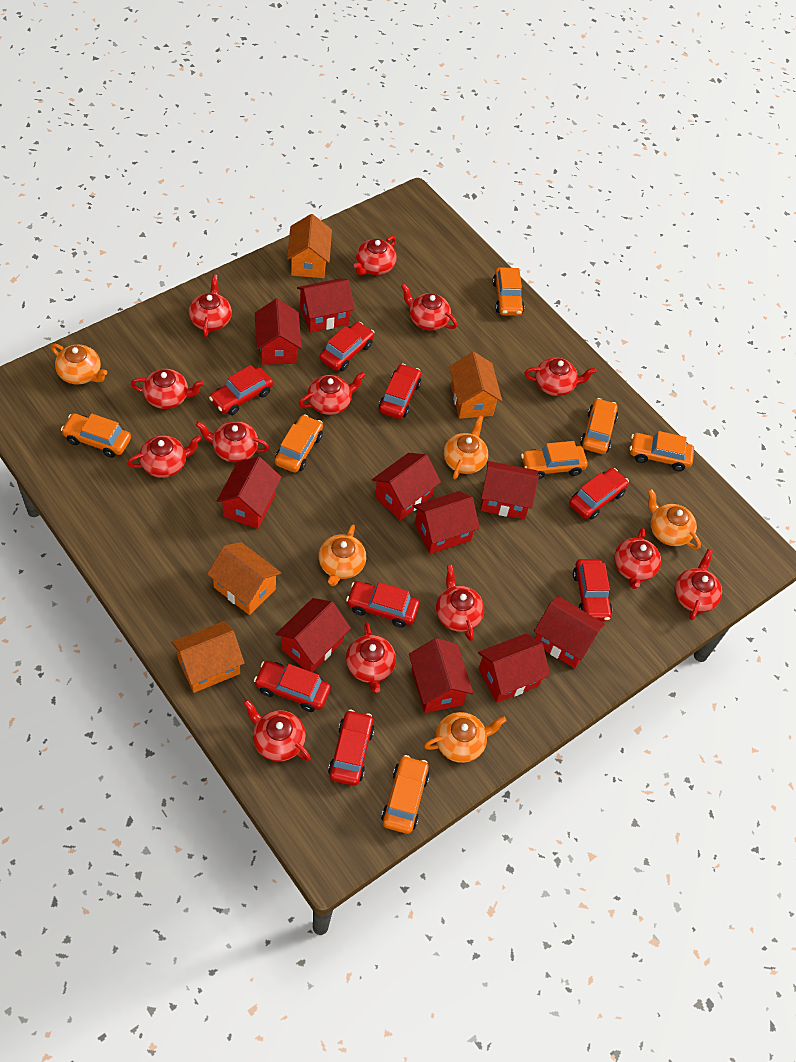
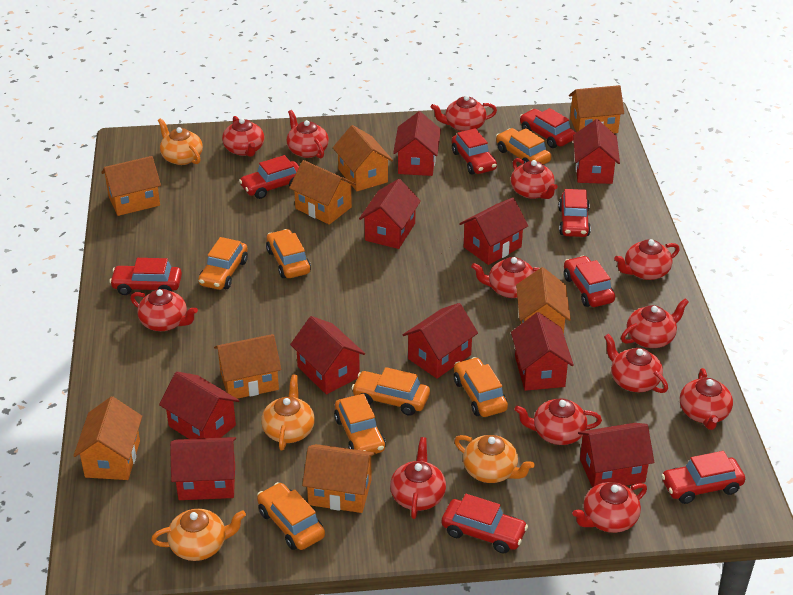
orange house: [171,621,245,693] [207,542,281,615] [287,214,332,278] [449,352,502,419] = 4 -> [73,396,142,480] [101,156,161,216] [214,334,281,399] [289,160,356,225] [302,444,375,513] [333,125,393,191] [516,267,571,334] [569,85,624,133] = 8
orange teapot: [51,344,107,385] [319,525,366,586] [424,712,506,763] [444,415,488,480] [648,489,701,549] = 5 -> [151,509,246,561] [158,118,203,165] [261,375,315,450] [454,435,534,483] = 4

